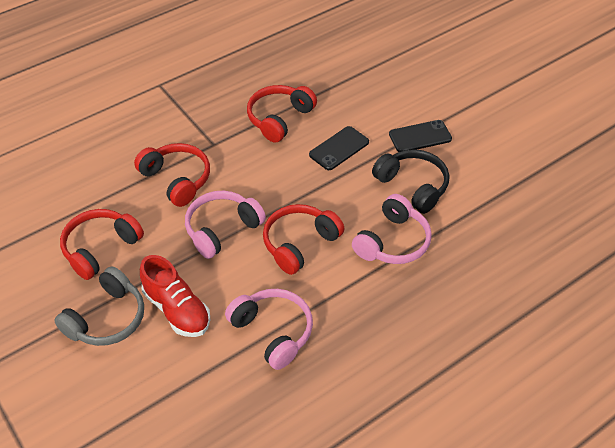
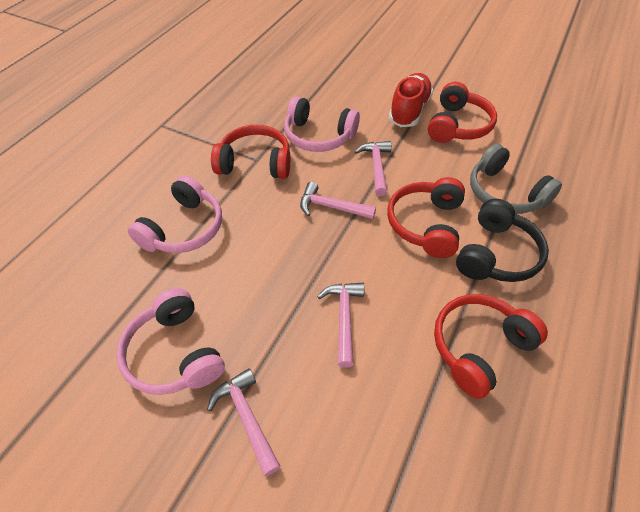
black phone: [309,126,369,170] [389,120,452,152] = 2 -> none = 0
pink hammer: none = 0 -> [207,368,281,476] [300,182,376,219] [317,283,365,368] [355,141,392,196] = 4

